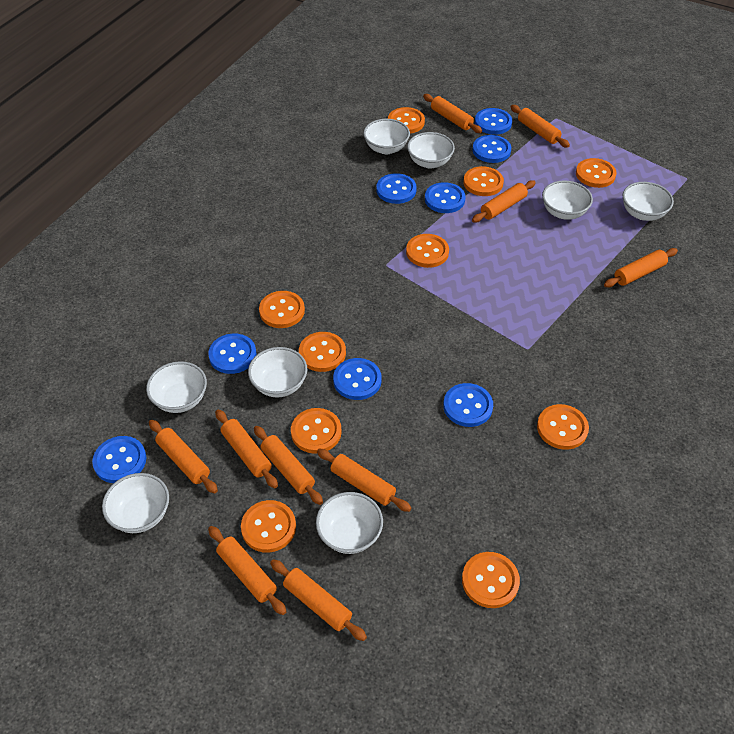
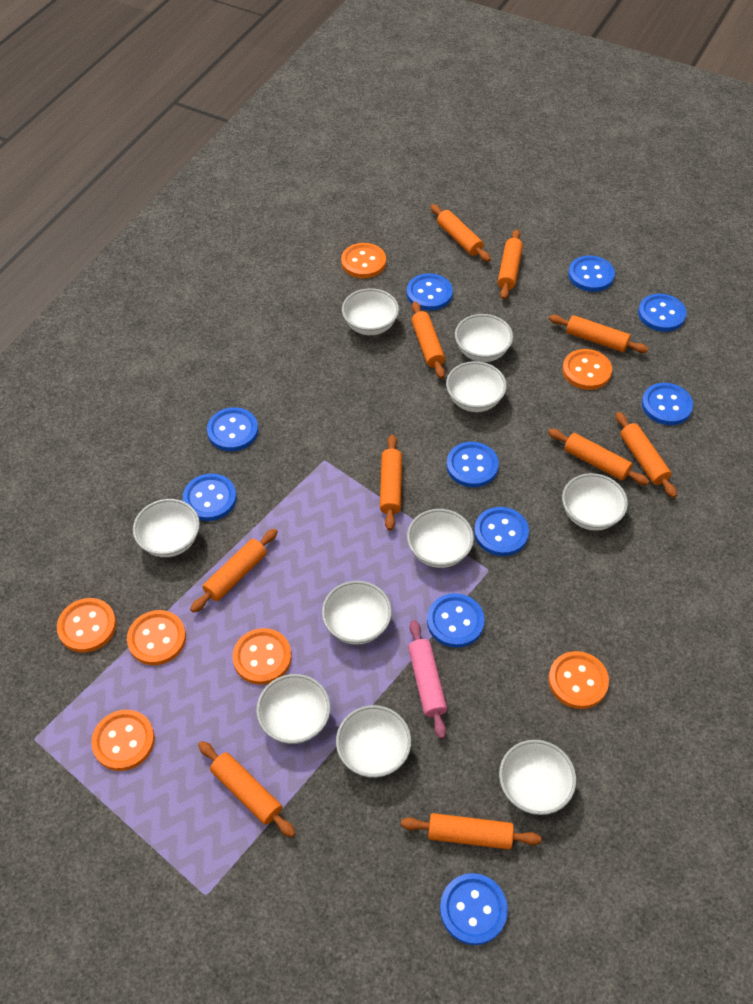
blue button: [92,436,146,483] [208,334,257,374] [333,358,382,400] [376,173,417,204] [425,182,466,213] [443,383,493,427] [472,135,511,163] [475,108,512,135] = 8 -> [183,474,237,521] [207,407,258,451] [407,273,453,311] [427,593,485,648] [440,873,508,945] [446,442,499,487] [474,507,529,556] [568,256,615,292] [638,294,687,332] [642,383,693,425] = 10
orange button: [241,500,296,553] [259,291,305,328] [291,408,342,454] [299,332,346,372] [388,107,425,134] [406,234,449,268] [462,552,520,608] [463,166,504,196] [537,404,589,450] [576,158,617,188] = 10 -> [57,598,116,652] [91,710,155,771] [127,610,186,665] [232,628,292,685] [341,243,386,278] [548,651,609,709] [562,349,612,390] = 7
pink rolling pin: none = 0 -> [408,620,447,739] = 1
white bowl: [102,473,169,533] [146,361,207,413] [248,347,307,397] [316,492,383,554] [363,119,410,154] [407,132,455,169] [542,180,593,220] [623,182,674,221] = 8 -> [133,499,200,557] [256,674,331,744] [322,581,392,645] [336,705,411,778] [342,288,399,335] [407,509,474,568] [446,361,507,412] [455,314,513,362] [499,740,576,815] [562,473,628,531] = 10

